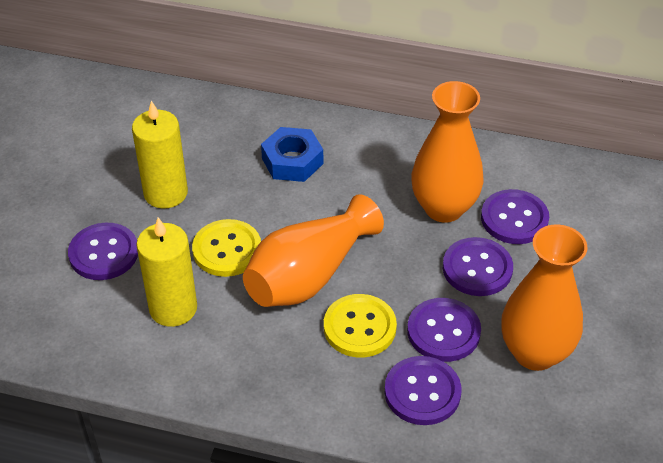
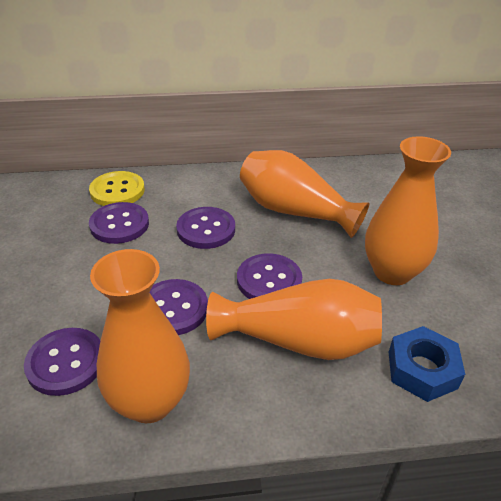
orange vase: [243,194,384,307] [411,81,484,223] [501,224,587,371] = 3 -> [90,249,190,423] [206,279,382,360] [240,150,369,238] [365,136,451,285] = 4
yellow button: [192,219,261,277] [324,294,397,358] = 2 -> [89,171,145,206] = 1
yellow candle: [132,100,188,209] [136,217,197,327] = 2 -> none = 0

